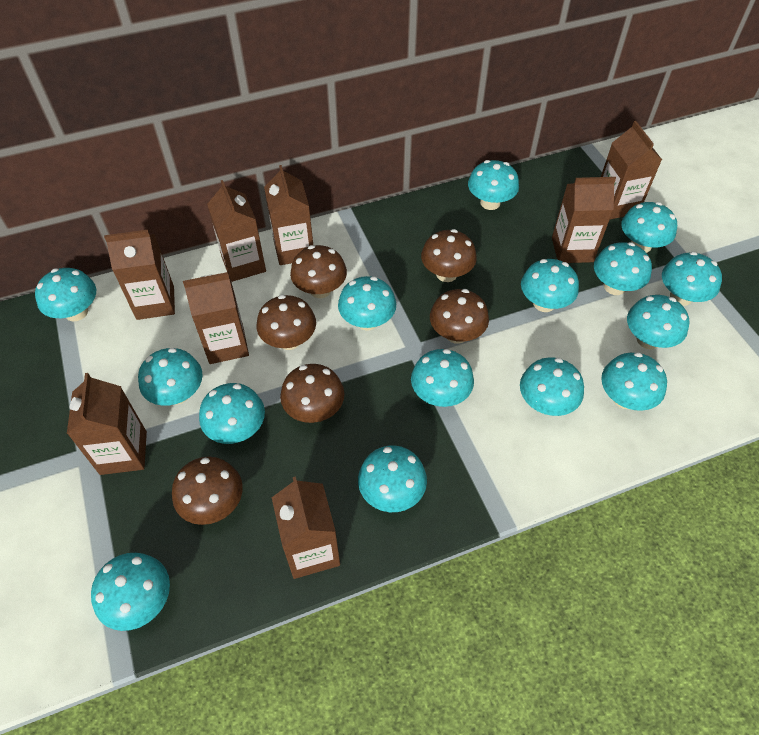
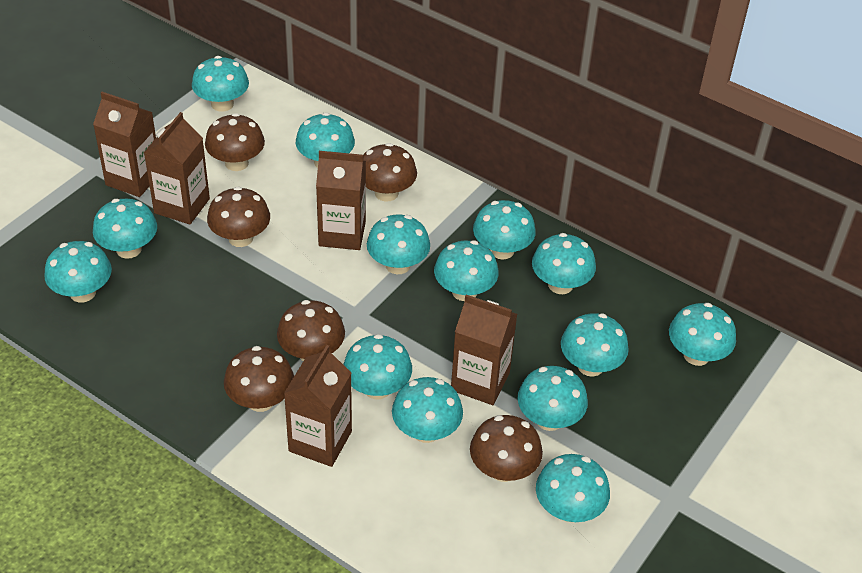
brown carton: [67,373,147,475] [104,230,175,320] [183,272,249,364] [207,180,266,282] [264,165,313,265] [272,476,340,579] [552,177,616,263] [601,121,662,219] = 8 -> [93,92,156,197] [144,112,210,224] [284,345,352,467] [316,151,366,250] [451,295,517,405] = 5
turquoise mushroom: [35,268,96,321] [91,553,170,631] [138,348,203,406] [199,383,265,444] [338,276,396,330] [358,445,427,512] [411,349,474,407] [468,160,519,210] [520,357,584,416] [521,259,579,312] [594,242,652,295] [601,352,667,411] [621,202,677,253] [627,295,689,350] [662,252,722,306] = 15 -> [44,241,112,302] [93,199,157,259] [192,56,249,112] [296,113,355,168] [343,334,412,400] [367,214,430,274] [392,377,463,443] [434,240,499,301] [473,200,536,260] [518,366,588,431] [532,233,596,294] [536,454,610,522] [561,313,629,377] [669,303,736,366] = 14

